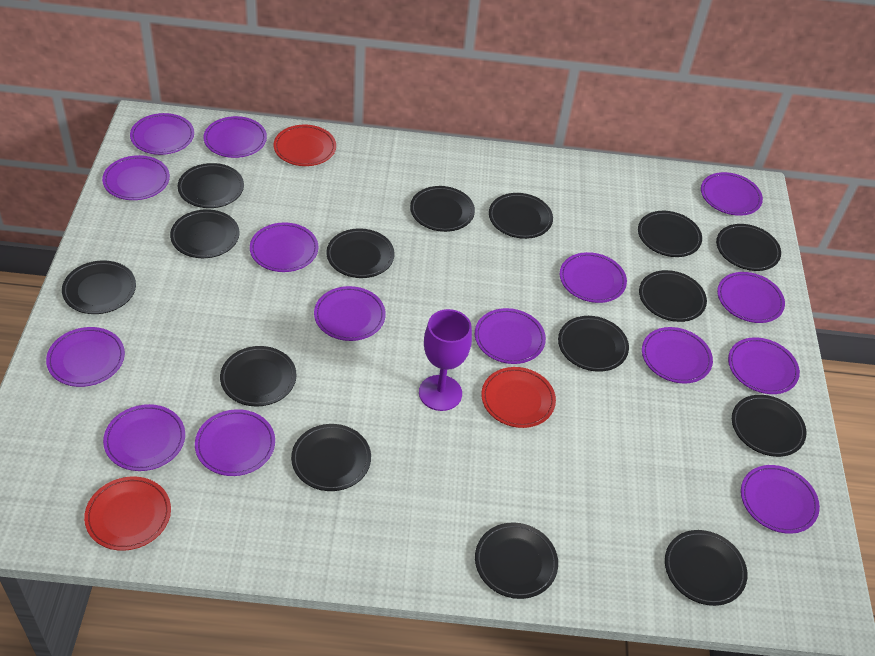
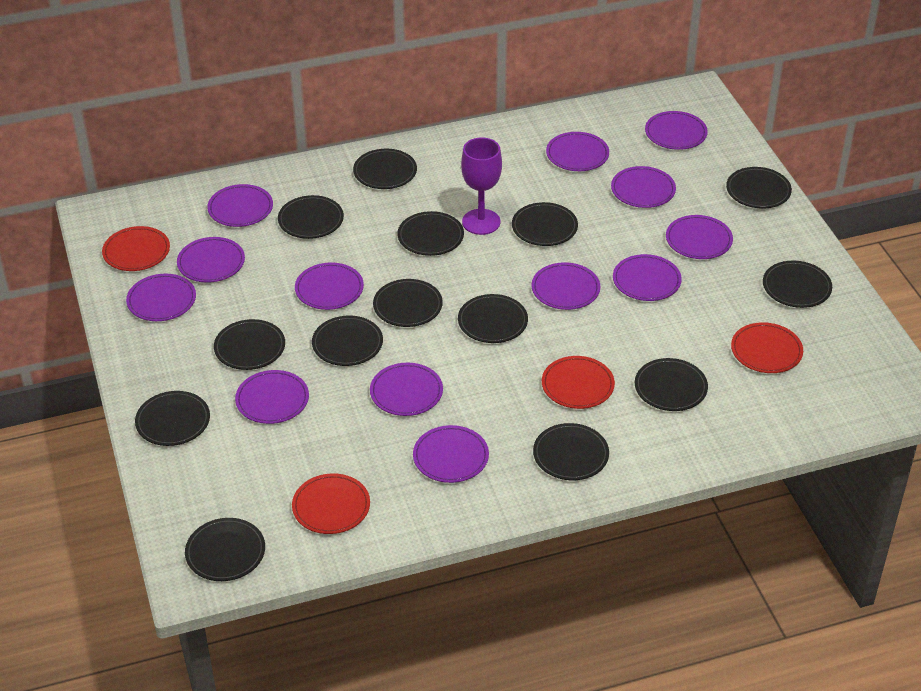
black plate: [62,260,136,314] [170,209,239,258] [178,163,244,208] [220,346,296,407] [291,424,371,491] [326,228,395,278] [410,186,475,232] [475,522,558,599] [489,193,553,239] [558,316,629,372] [638,211,702,257] [639,270,707,322] [665,530,747,606] [716,224,781,271] [732,395,806,457] = 15 -> [135,391,210,446] [185,518,265,581] [214,319,285,370] [278,195,344,239] [312,316,383,366] [353,149,417,189] [373,279,443,327] [397,211,464,256] [458,294,528,343] [512,202,578,246] [533,423,609,480] [635,358,708,411] [726,167,792,209] [763,261,832,308] = 14
purple plate: [46,327,125,387] [102,155,170,200] [103,404,185,471] [130,113,194,155] [195,409,275,476] [204,116,267,158] [250,222,318,272] [314,286,386,341] [475,308,546,364] [560,252,627,303] [642,327,713,383] [701,172,763,216] [717,272,785,323] [728,337,800,394] [741,465,820,534] = 15 -> [126,274,196,321] [177,237,245,283] [207,184,273,227] [235,370,309,424] [295,262,364,310] [370,363,443,416] [413,425,489,483] [531,262,600,310] [546,132,609,171] [611,166,676,208] [613,254,682,301] [645,111,708,150] [666,215,733,259] = 13
red plate: [84,476,171,551] [274,125,336,166] [481,367,556,428] = 3 -> [102,226,170,271] [292,473,370,534] [542,356,615,409] [731,322,803,373] = 4

